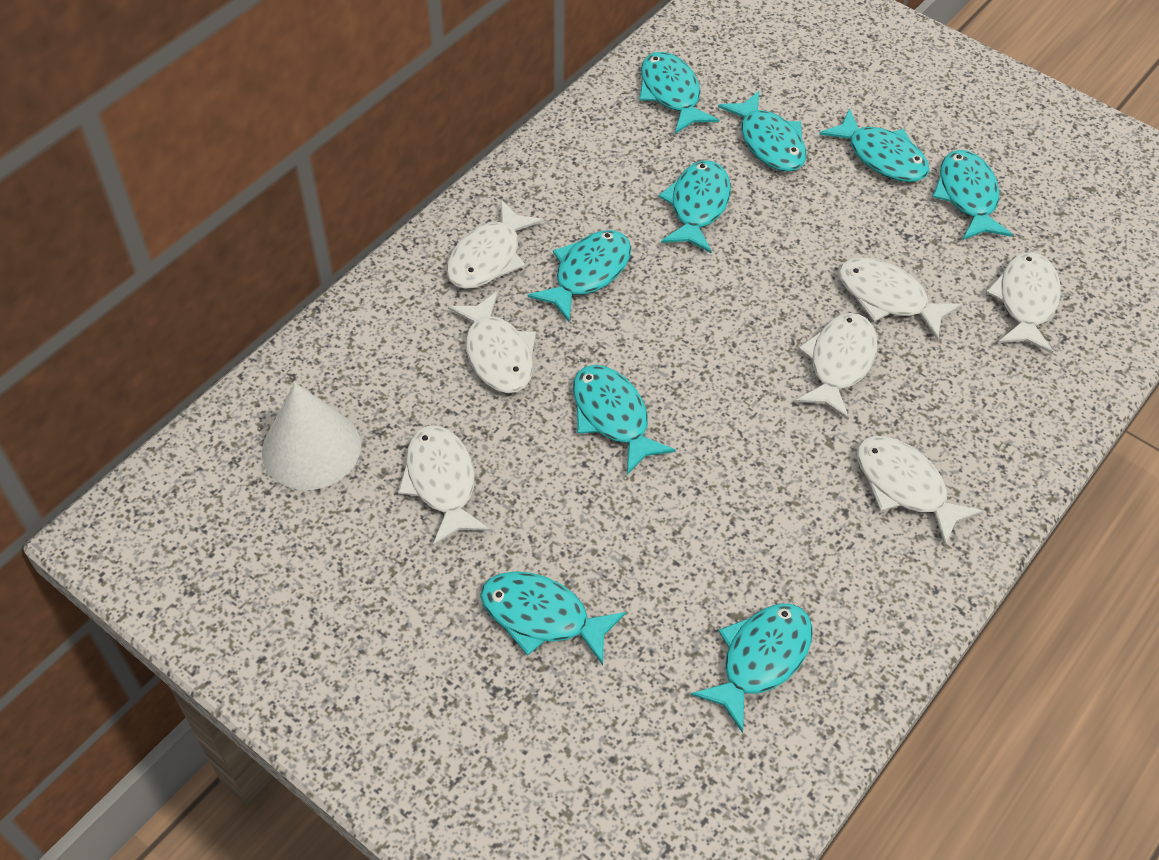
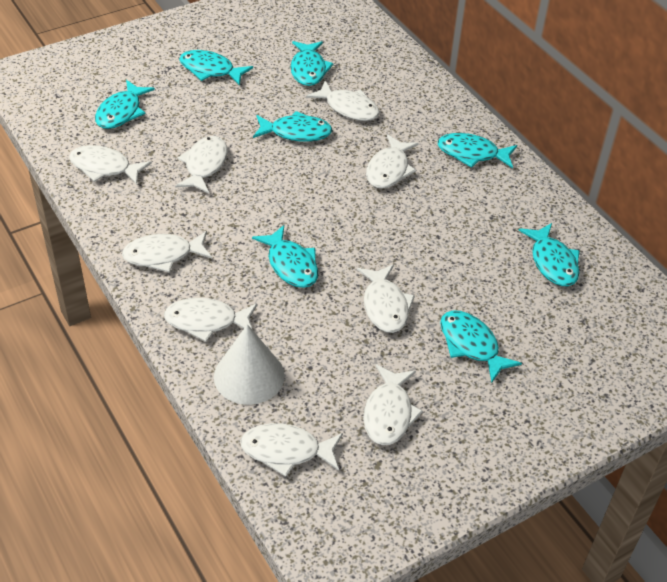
turquoise fish: [480,571,626,665] [528,230,631,322] [573,365,676,475] [639,52,719,134] [659,161,731,253] [691,604,813,733] [718,91,806,172] [819,108,929,182] [932,150,1013,240] = 9 -> [95,80,155,129] [179,50,253,86] [252,225,318,288] [253,111,332,142] [291,41,334,86] [437,133,517,168] [440,310,522,382] [519,223,580,286] = 8
white fish: [398,426,490,546] [447,200,544,289] [448,291,536,393] [795,313,878,420] [839,258,962,340] [857,436,983,546] [986,252,1061,353] = 7 -> [69,145,152,185] [122,231,212,273] [164,298,257,342] [175,136,228,194] [240,423,343,477] [306,81,380,121] [357,264,415,333] [363,364,423,445] [366,135,419,189] = 9

